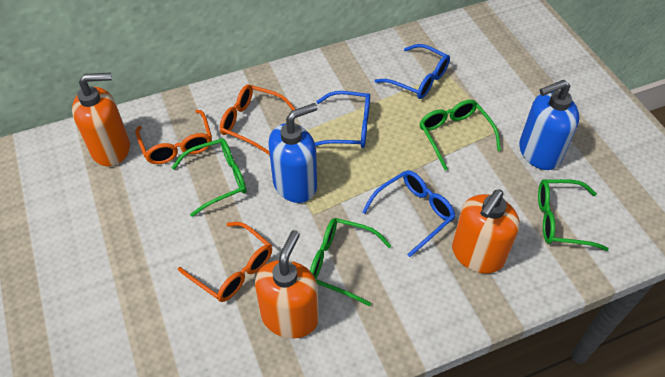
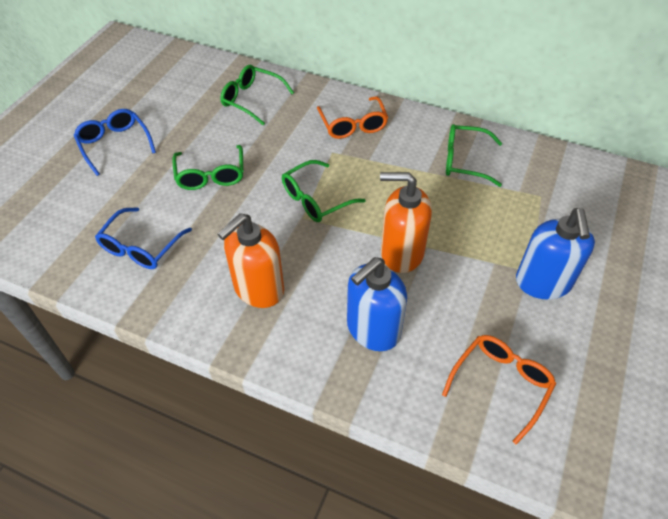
blue glasses: [315,91,370,148] [362,170,455,257] [375,44,450,99] = 3 -> [74,109,156,176] [95,207,192,269] = 2
orange glasses: [135,110,212,164] [178,222,272,302] [220,84,295,155] = 3 -> [317,96,388,139] [442,335,556,445] = 2
orange soap dispenser: [72,72,130,166] [255,230,319,338] [452,189,520,274] = 3 -> [217,213,284,308] [380,172,432,273] = 2

